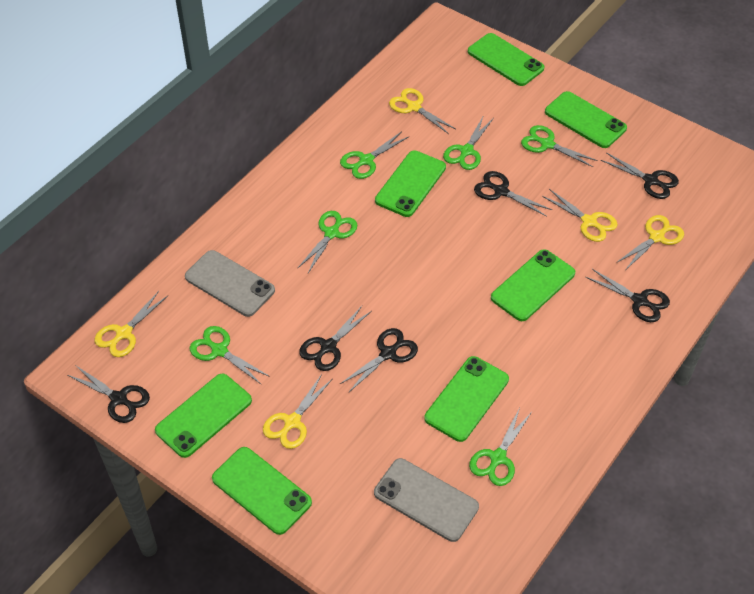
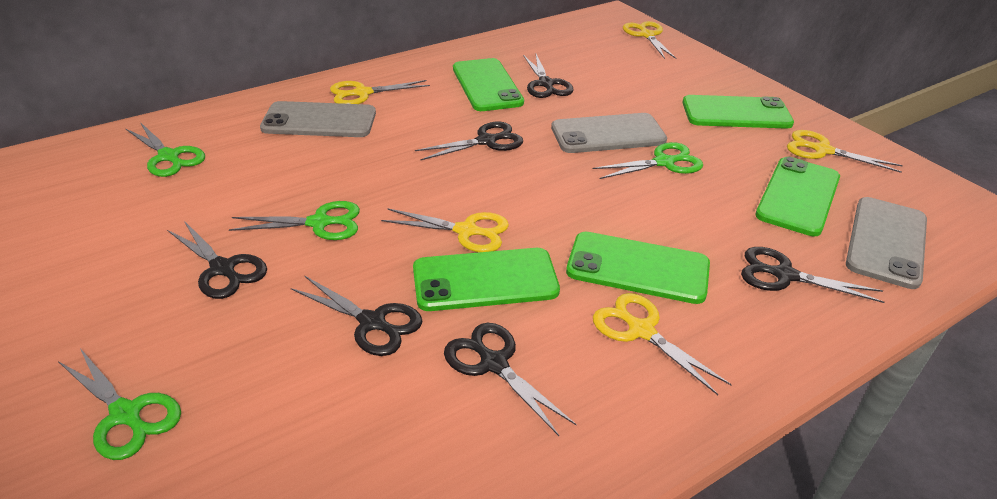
green phone: [155,374,252,458] [212,447,312,535] [375,150,446,217] [424,356,509,442] [468,33,545,86] [491,249,575,321] [545,91,627,148] = 7 -> [413,248,560,311] [453,58,524,111] [566,232,710,304] [682,95,794,129] [755,157,840,236] = 5
green scissors: [189,326,270,385] [297,211,357,273] [340,131,410,179] [443,115,494,170] [469,408,532,486] [521,125,598,167] = 6 -> [58,348,181,460] [125,122,205,177] [229,201,360,240] [593,142,703,179] = 4
grey phone: [185,250,275,317] [374,458,479,542] = 2 -> [260,101,376,137] [551,113,667,153] [846,197,927,289] = 3

